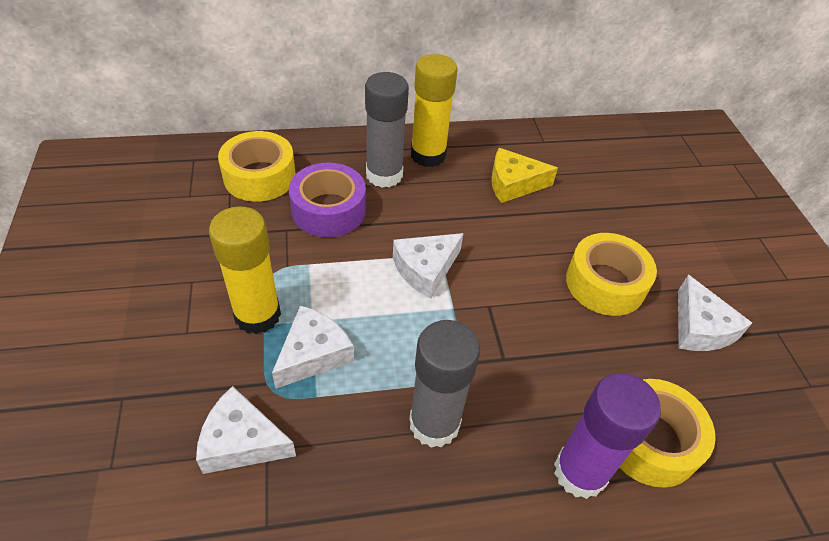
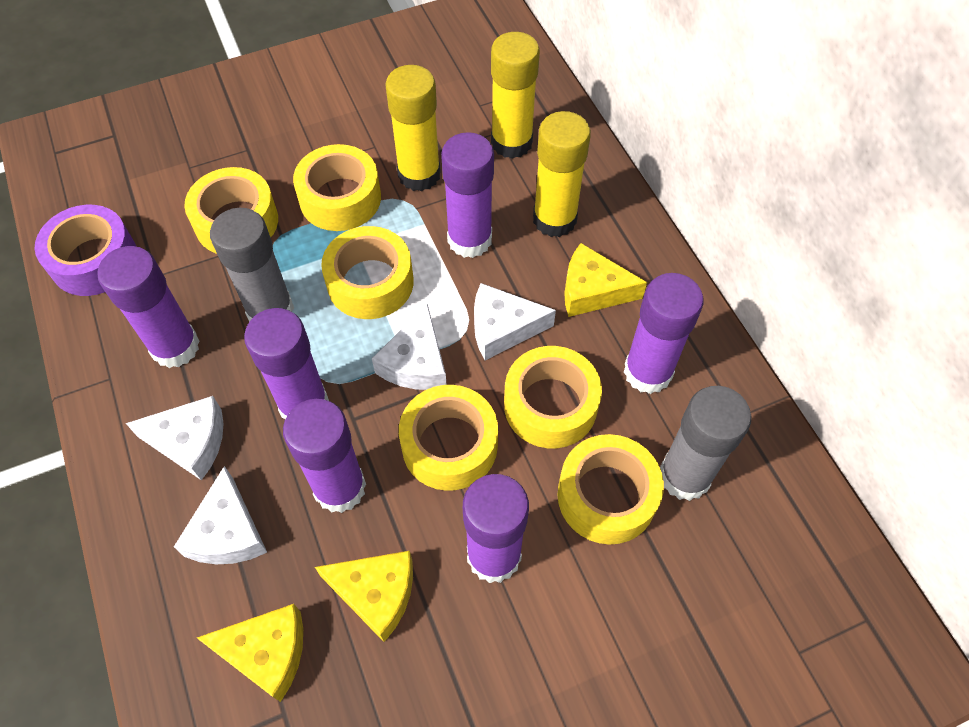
purple glue stick: [554,373,661,499] = 1 -> [97,246,199,368] [244,308,329,419] [283,399,366,513] [441,132,494,258] [463,474,529,583] [624,273,704,394] = 6
yellow cheese: [491,148,558,203] = 1 -> [197,604,303,702] [315,551,413,642] [564,243,647,317] = 3
yellow glue stick: [209,206,281,334] [411,54,458,167] = 2 -> [385,65,441,191] [491,32,540,159] [533,111,591,237] = 3
yellow tape: [218,131,296,202] [566,233,657,316] [619,379,716,488] = 3 -> [184,167,278,254] [293,144,381,231] [321,226,414,319] [399,385,498,491] [504,346,602,448] [558,434,664,544] = 6

